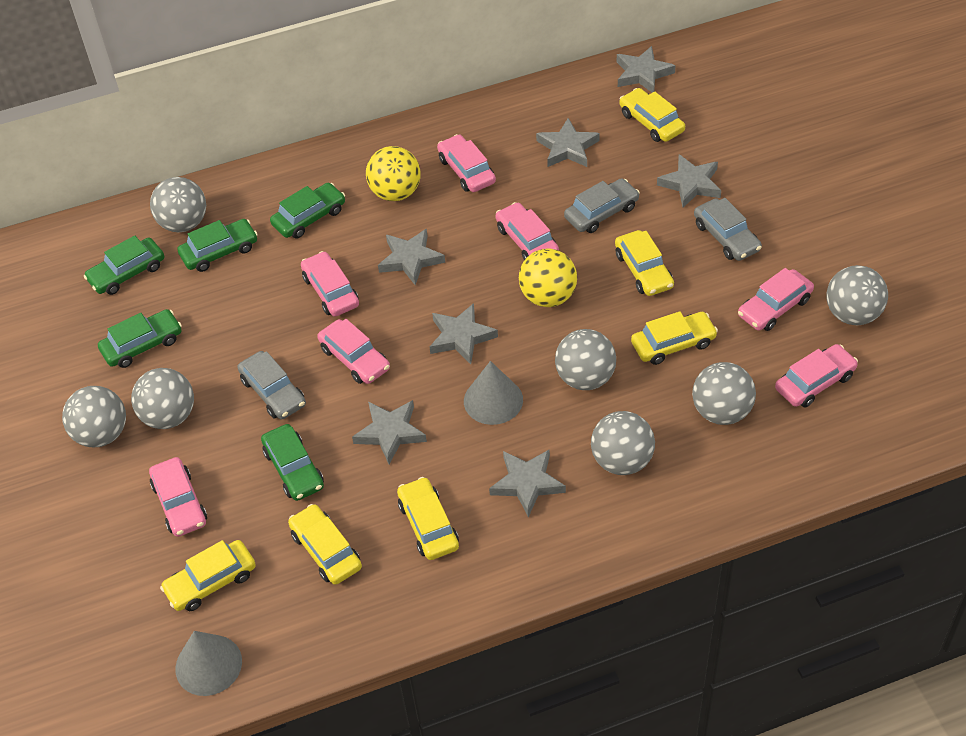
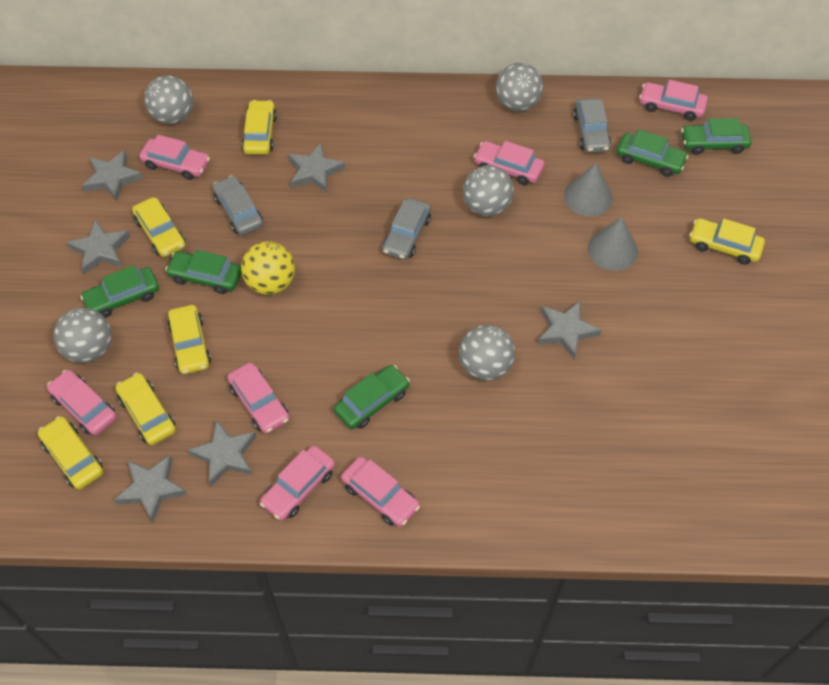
grey ball: [62,386,126,447] [131,368,194,429] [150,177,206,232] [555,329,616,390] [591,411,655,475] [692,362,756,425] [826,265,888,325] = 7 -> [54,308,112,363] [144,75,193,124] [459,324,515,381] [463,165,514,217] [496,63,543,112] = 5
grey star: [352,400,427,464] [378,229,445,285] [430,303,498,364] [489,449,566,517] [536,118,600,167] [617,46,676,93] [657,154,721,207] = 7 -> [67,219,130,274] [82,150,143,201] [114,455,187,523] [188,419,257,487] [288,143,345,193] [537,301,601,359] = 6
yellow ball: [366,146,421,201] [519,248,577,307] = 2 -> [241,241,295,295] = 1

